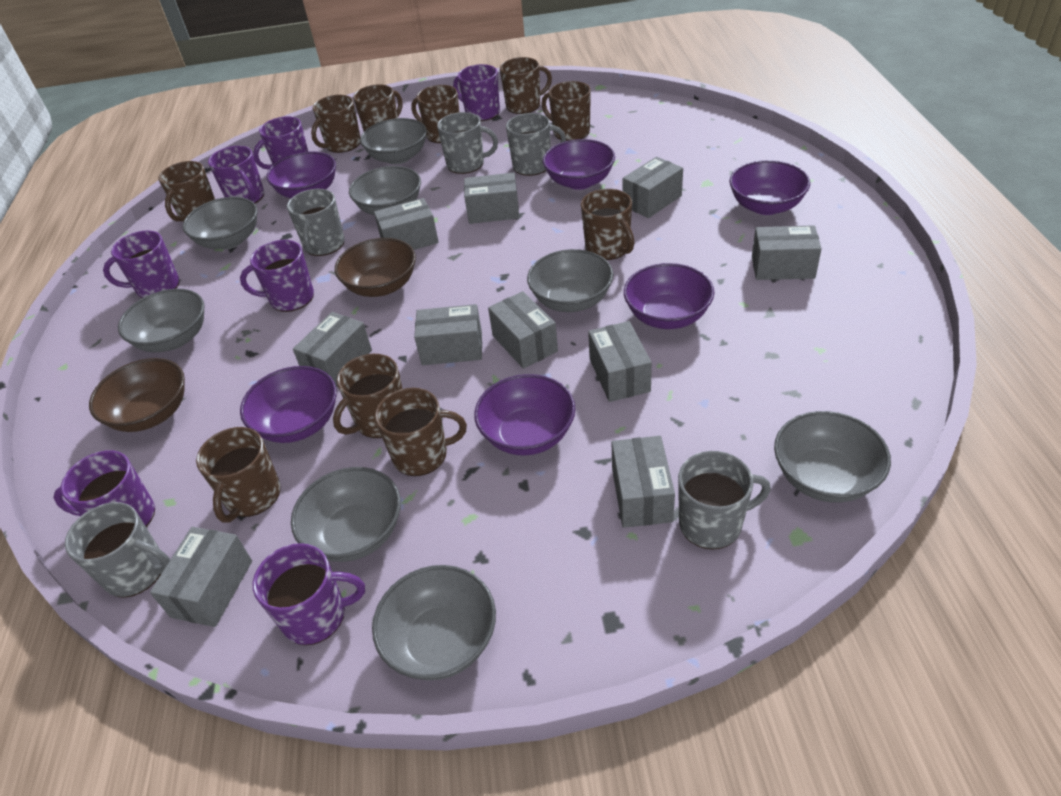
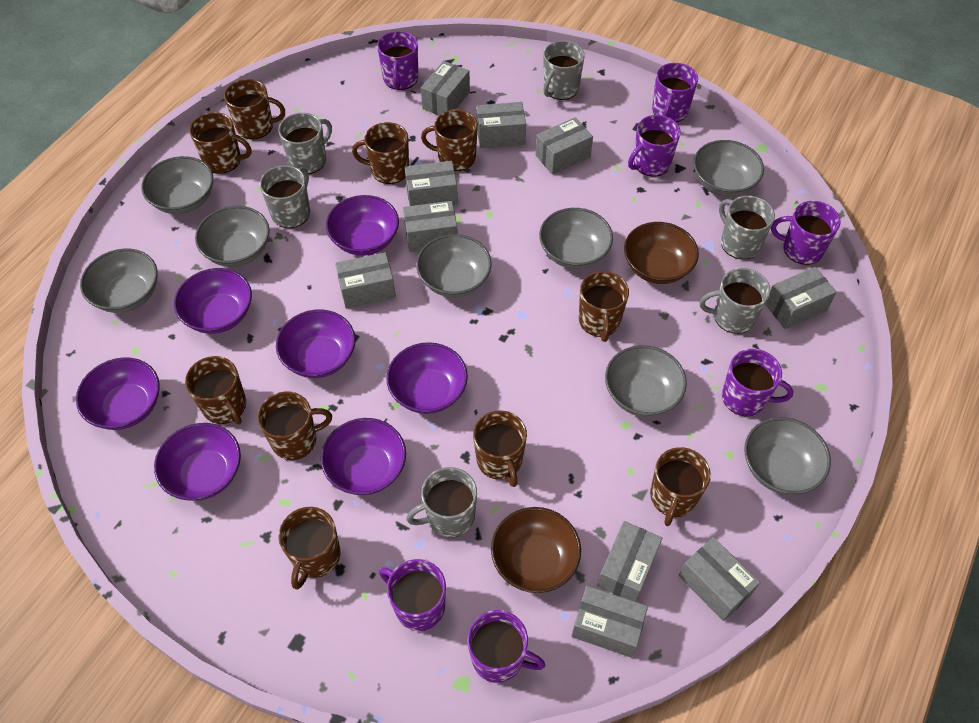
grey mug: [65,502,170,598] [287,189,345,256] [437,112,498,174] [506,113,566,176] [678,451,771,550] = 5 -> [260,165,310,228] [278,113,332,174] [406,467,477,537] [543,41,585,100] [700,268,770,334] [719,196,775,260] = 6
purple bowl: [240,366,337,443] [266,151,336,198] [474,374,576,455] [543,139,615,190] [624,263,714,329] [729,160,810,215] = 6 -> [76,357,160,430] [154,423,241,501] [174,268,252,334] [276,309,355,378] [321,418,406,495] [326,195,399,256] [386,342,468,414] = 7

